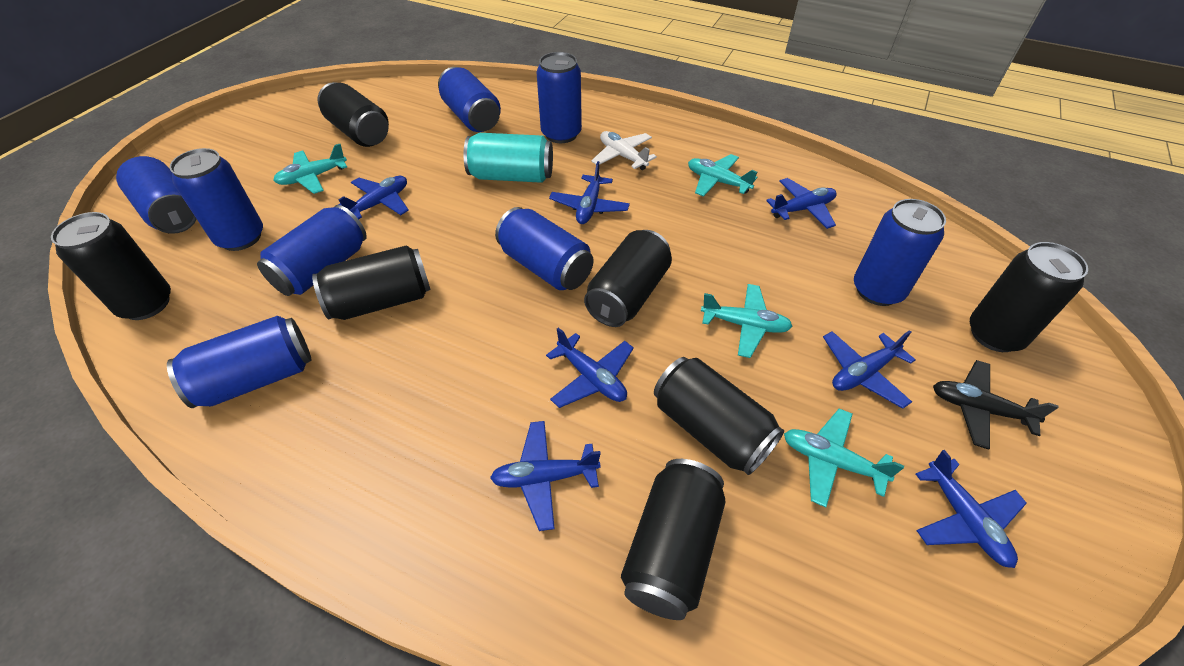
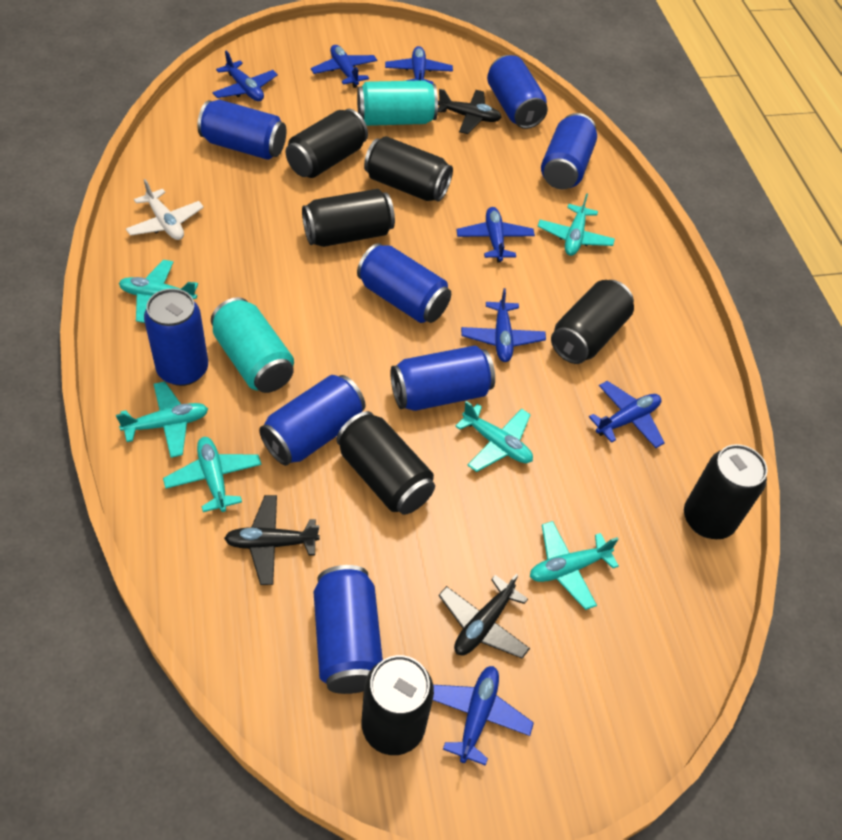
black plane: [933,360,1059,450] = 1 -> [224,495,320,585] [438,89,502,134] [439,574,530,658] = 3
turquoise can: [463,133,553,183] = 1 -> [211,297,294,393] [357,80,438,126] = 2
turquoise plane: [273,144,347,194] [688,154,757,197] [701,284,793,358] [784,408,904,507] = 4 -> [116,381,208,458] [119,260,198,323] [163,437,261,512] [455,401,533,472] [530,521,619,610] [537,193,615,256] = 6

